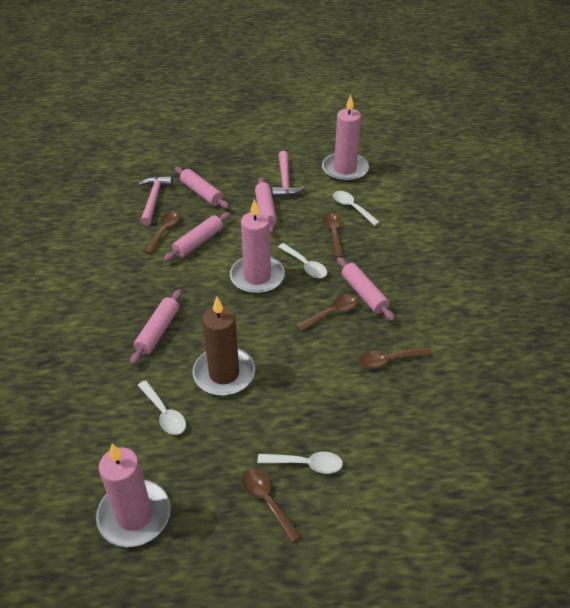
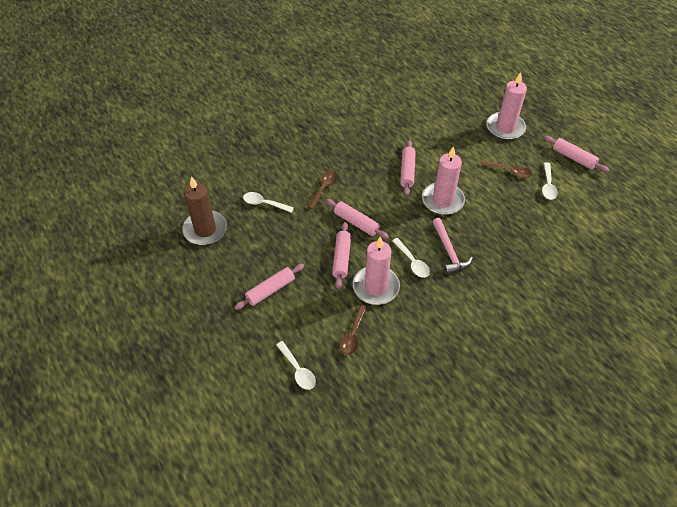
brown spoon: [144,211,180,254] [242,469,301,543] [296,295,358,332] [323,213,344,258] [359,347,431,369] = 5 -> [307,171,338,209] [340,305,367,355] [481,160,532,178] = 3
pink hammer: [138,176,173,226] [272,151,305,197] = 2 -> [432,218,473,274] = 1

